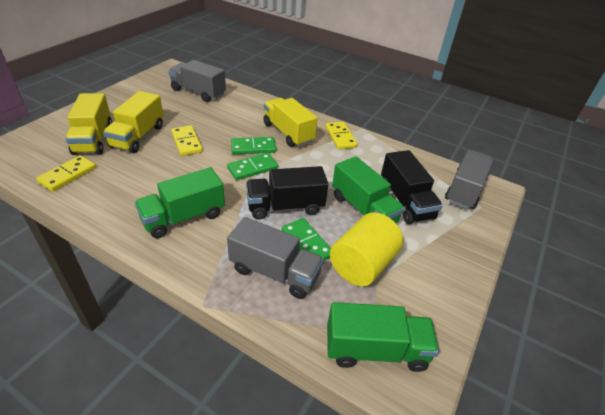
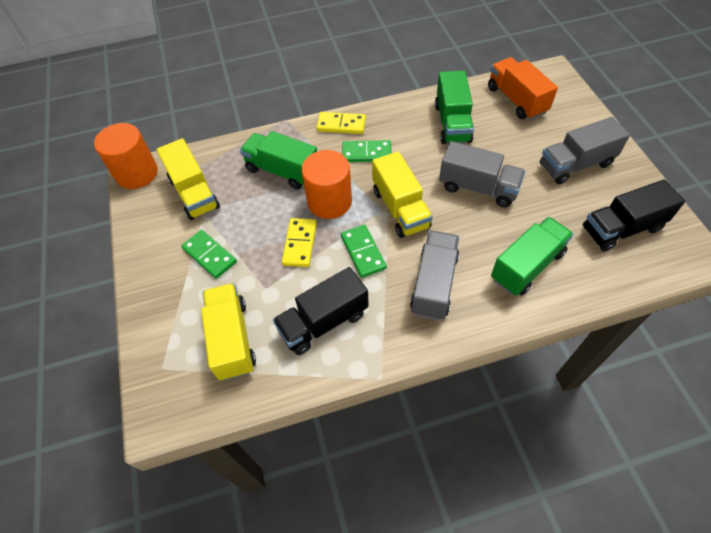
orange cylinder: none = 0 -> [94,123,158,189] [301,150,352,219] = 2
orange truck: none = 0 -> [488,57,558,120] = 1
yellow cylinder: [330,212,403,287] = 1 -> none = 0
yellow domino: [36,155,96,192] [171,125,203,156] [325,122,358,149] = 3 -> [282,218,317,267] [316,112,366,134] = 2

